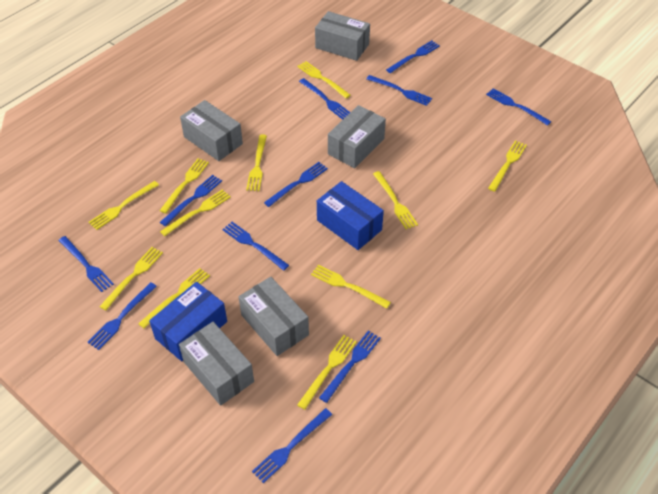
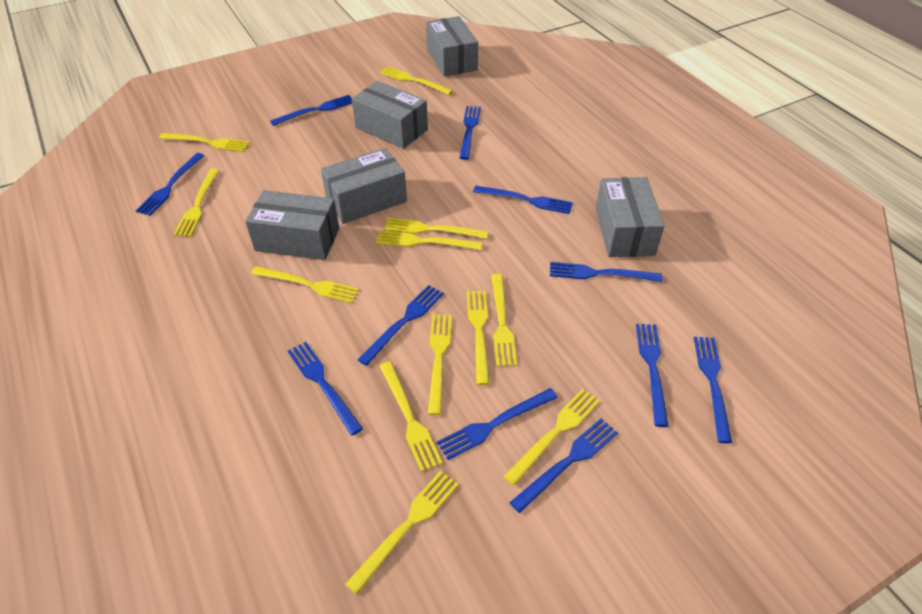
blue box: [149,282,227,361] [317,181,384,250] = 2 -> none = 0
yellow fork: [89,181,159,230] [99,247,163,310] [138,268,210,329] [159,158,209,213] [160,189,231,236] [246,134,267,191] [297,61,351,98] [297,335,357,410] [311,265,391,309] [373,171,418,229] [488,140,527,192] = 11 -> [159,133,250,152] [174,168,220,237] [251,266,359,303] [345,471,459,595] [376,230,482,250] [379,66,453,95] [379,362,443,472] [384,217,488,239] [428,315,452,415] [467,291,490,385] [491,274,517,366] [503,388,600,486] = 12

